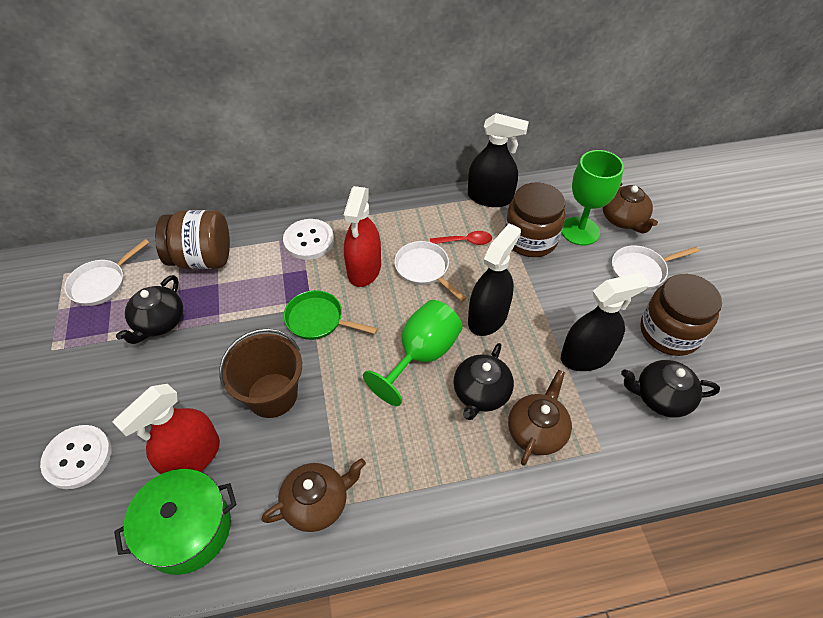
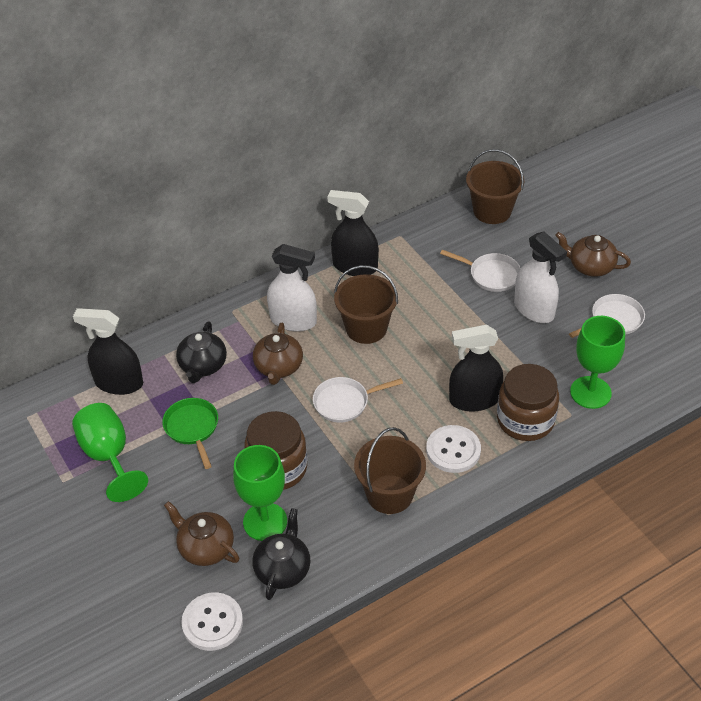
black teapot: [116,275,183,344] [454,343,514,420] [621,360,720,418] = 3 -> [176,322,227,383] [252,508,311,600] = 2
brown bucket: [219,328,302,418] = 1 -> [334,265,398,344] [354,427,426,514] [466,149,524,224] = 3
brown jar: [155,210,230,269] [505,182,566,257] [640,274,722,356] = 3 -> [244,411,307,490] [497,364,559,441] = 2
green goblet: [363,300,463,406] [562,150,624,246] = 2 -> [72,403,148,502] [233,445,287,541] [570,316,625,409] = 3
green pot: [114,469,237,575] = 1 -> none = 0
red spoon: [430,231,492,245] = 1 -> none = 0
red spray bottle: [112,384,220,475] [343,186,381,287] = 2 -> none = 0
white spray bottle: none = 0 -> [267,244,317,332] [514,231,567,323] = 2

